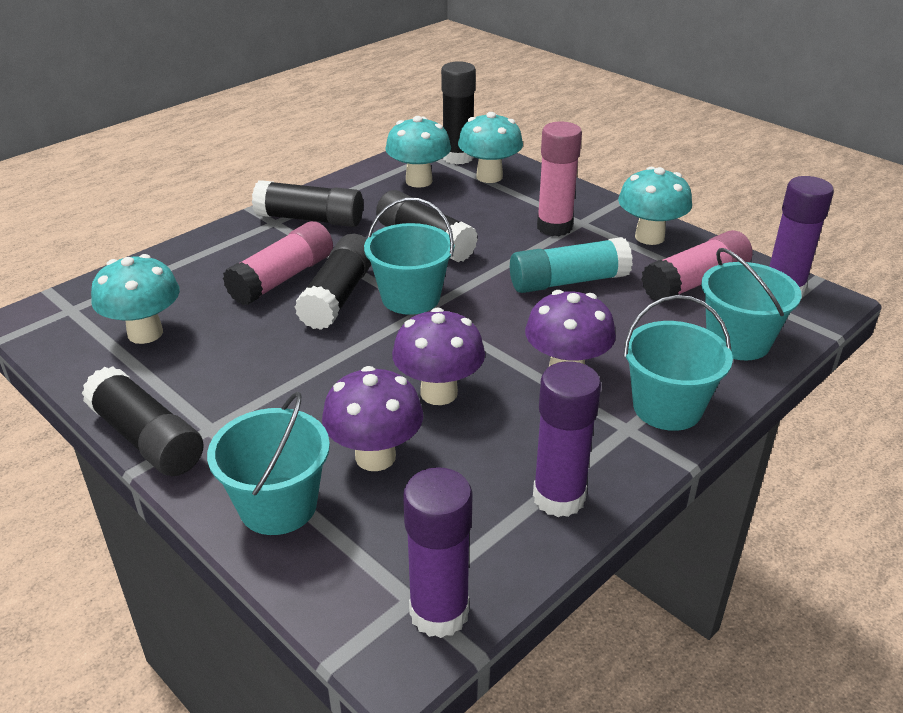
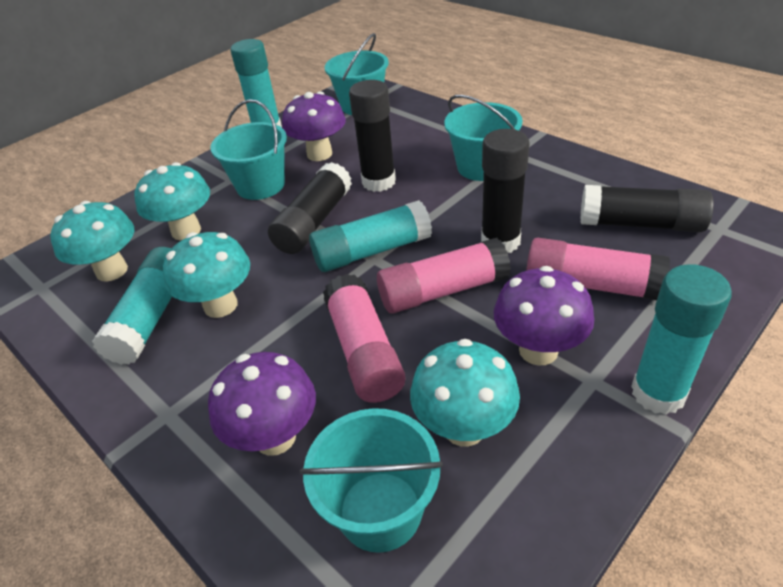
black glue stick: [82,366,204,476] [252,180,363,227] [294,234,371,330] [376,190,478,262] [441,61,476,164] = 5 -> [268,162,352,254] [349,80,396,192] [481,129,530,253] [580,185,714,232] = 4
purple glue stick: [403,467,473,638] [533,361,601,517] [769,176,834,297] = 3 -> none = 0
turquoise glue stick: [510,237,633,293] = 1 -> [92,247,172,365] [231,39,282,127] [309,200,432,272] [631,264,732,415] = 4

